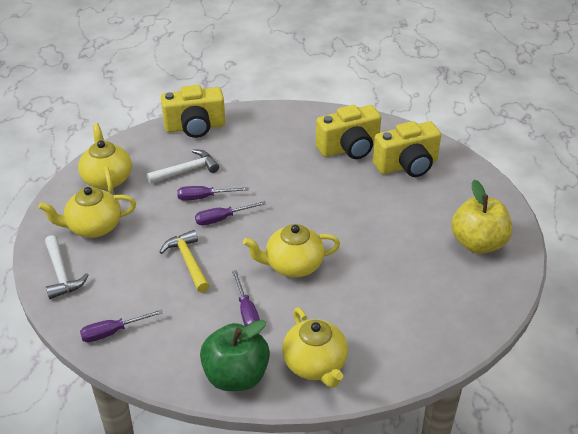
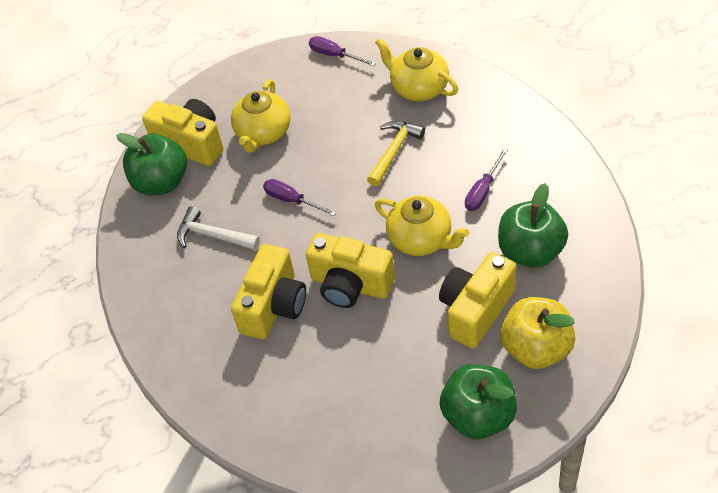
green apple: [200,320,270,391] = 1 -> [116,133,187,195] [440,364,517,439] [498,183,568,268] = 3
purple screwdriver: [80,309,163,342] [177,186,249,201] [195,201,266,225] [232,270,260,326] = 4 -> [263,179,337,216] [309,36,376,66] [465,148,508,211] = 3
white hammer: [45,235,89,299] [147,150,219,184] = 2 -> [177,206,260,250] = 1
yellow camera: [161,85,225,138] [316,105,381,159] [373,121,441,177] = 3 -> [142,99,223,166] [231,244,306,339] [306,233,395,308] [439,252,516,349] = 4
yellow teapot: [38,187,136,238] [78,123,132,193] [243,224,340,277] [282,308,348,388] = 4 -> [231,79,290,153] [375,38,458,101] [375,196,469,256] = 3

